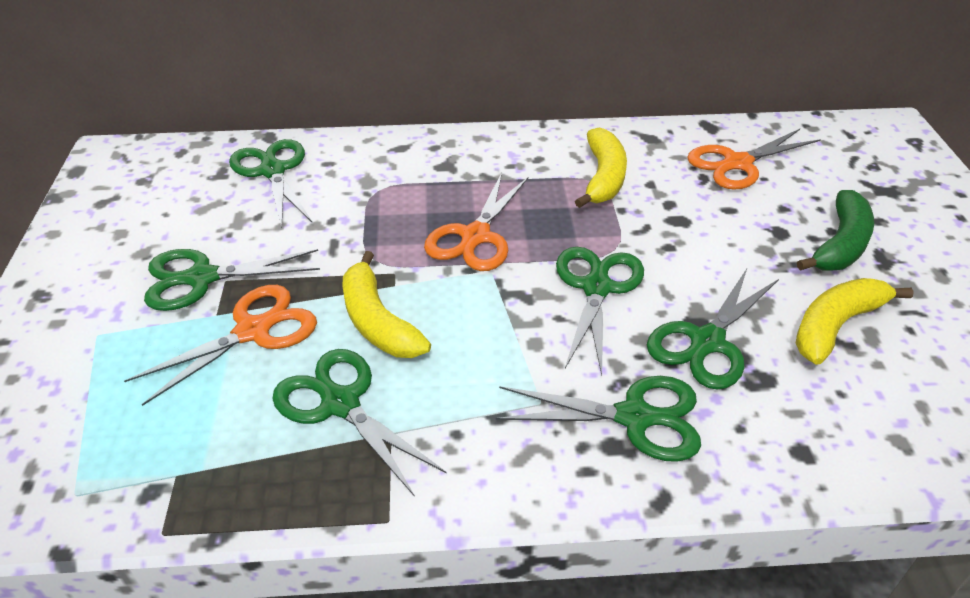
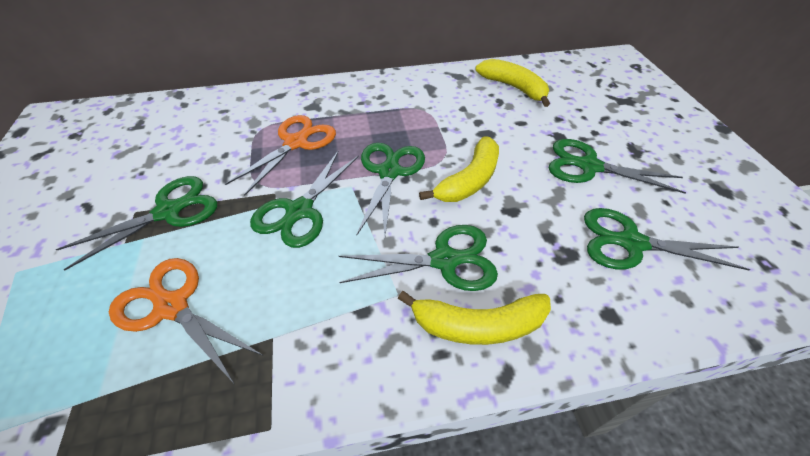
green banana: [797,190,874,271] = 1 -> none = 0
orange scissors: [124,285,317,406] [424,173,529,271] [687,129,821,190] = 3 -> [109,258,262,383] [225,115,336,196] = 2

